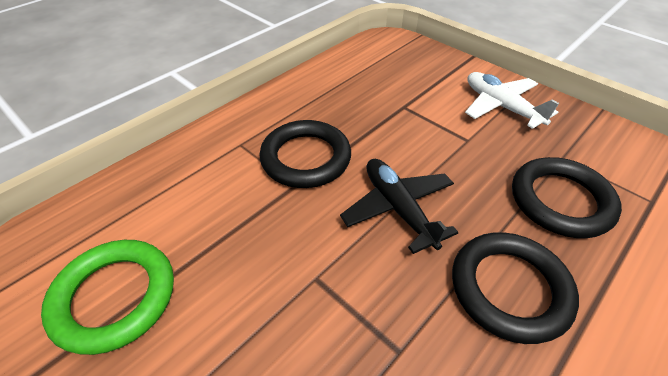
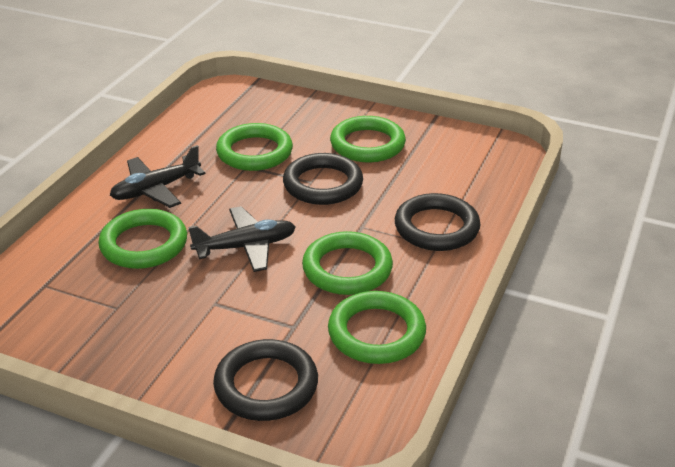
black plane: [340,159,459,254] = 1 -> [110,145,206,208] [188,206,296,272] = 2
green ring: [41,240,174,355] = 1 -> [98,209,187,269] [216,123,293,171] [302,231,393,295] [328,291,426,364] [330,116,406,162] = 5
white plane: [465,72,559,129] = 1 -> none = 0

